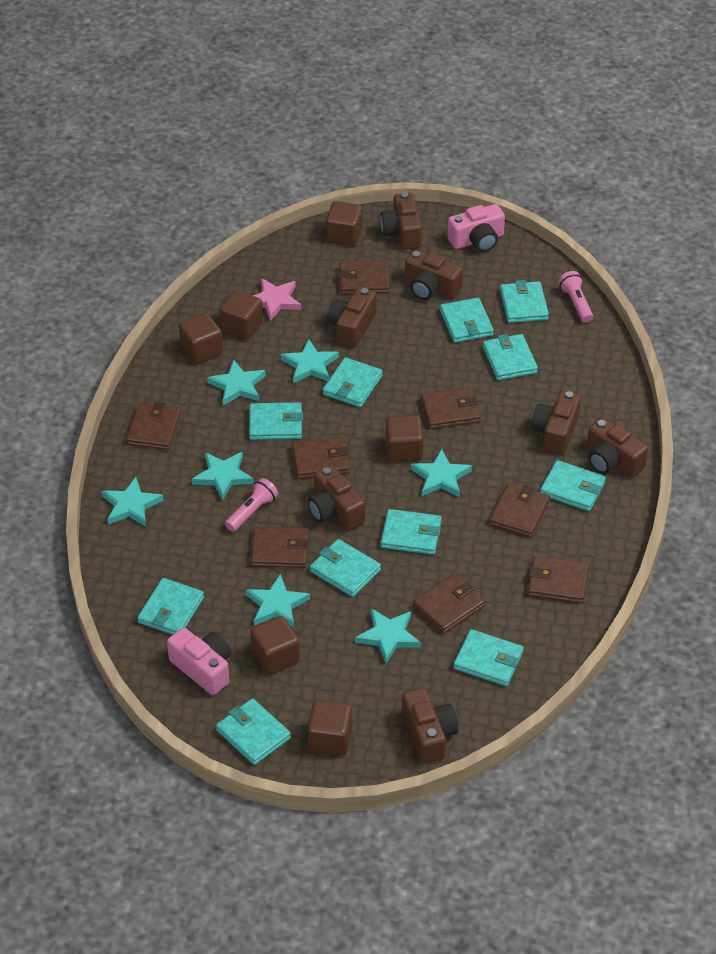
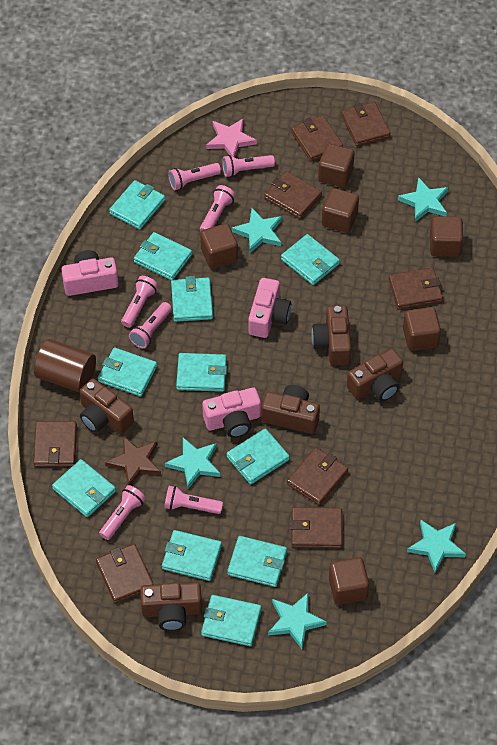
brown camera: [308,465,365,531] [327,287,377,348] [380,192,422,249] [402,688,458,764] [405,250,463,300] [531,391,581,455] [587,418,648,478] = 7 -> [80,378,134,434] [140,582,202,631] [261,385,320,434] [311,305,351,365] [347,349,403,401] = 5
brown cylinder: none = 0 -> [34,339,96,393] = 1
brown star: none = 0 -> [105,436,161,485] = 1
pink camera: [167,628,231,695] [447,204,505,252] = 2 -> [61,250,119,296] [202,388,261,438] [248,278,291,338] = 3
pink flashlight: [225,478,278,532] [558,271,593,323] = 2 -> [99,485,146,540] [121,276,158,328] [129,302,172,348] [164,486,223,514] [168,163,221,190] [200,185,235,231] [222,155,275,177] = 7
turquoise star: [102,477,164,526] [192,452,254,501] [207,359,266,406] [246,574,310,628] [281,339,339,383] [355,608,421,663] [411,449,472,497] = 7 -> [165,437,220,489] [232,208,282,253] [268,593,327,649] [398,177,448,222] [407,519,466,573] = 5

